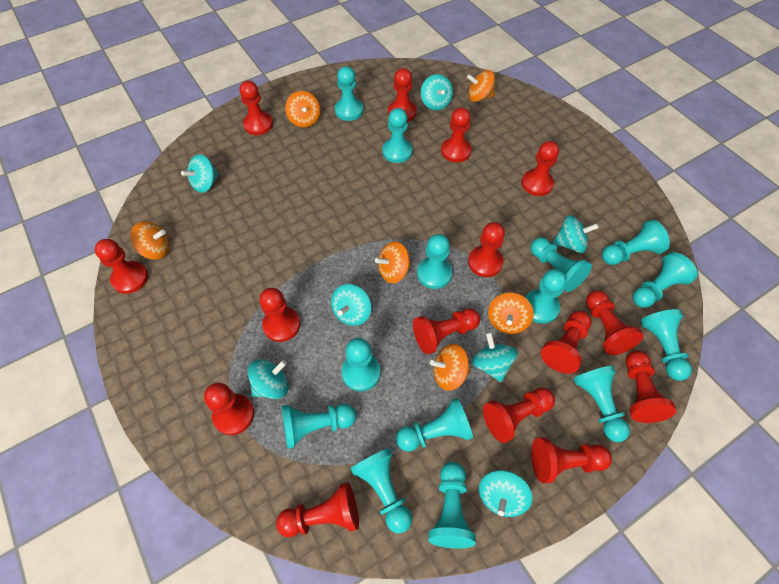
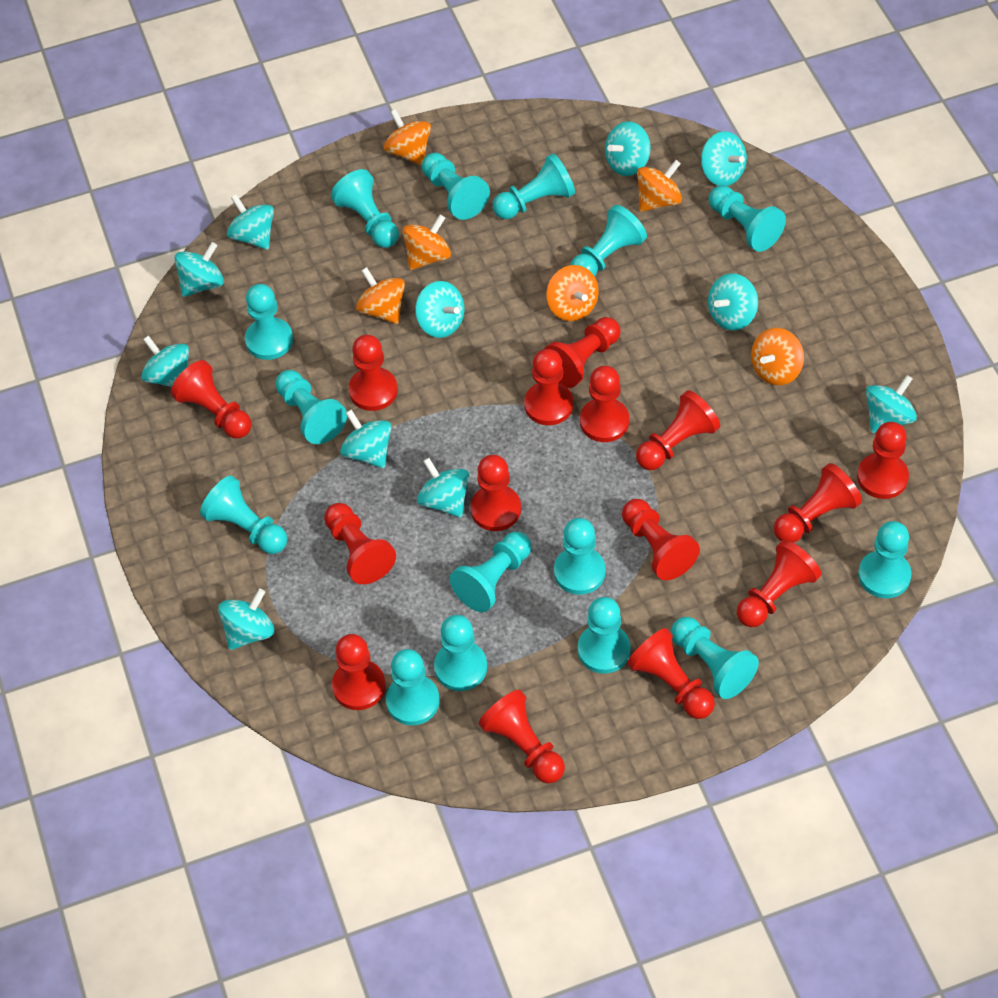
turquoise pawn: [282,404,356,449] [335,66,363,121] [342,338,381,391] [350,448,412,533] [382,108,413,163] [396,398,473,452] [417,234,452,289] [428,462,476,549] [525,269,567,324] [530,237,592,292] [573,366,630,442] [602,220,670,265] [633,252,698,308] [641,309,692,381] = 14 -> [200,476,287,554] [245,284,293,360] [275,370,347,444] [331,169,399,248] [386,649,440,725] [422,153,490,220] [434,615,487,691] [450,532,531,612] [493,153,575,219] [554,518,605,595] [570,205,647,276] [578,597,630,674] [671,617,759,699] [708,185,786,252] [858,521,912,598] = 15
turquoise spinning top: [181,154,219,193] [248,359,289,399] [331,284,371,326] [421,74,453,110] [472,332,518,382] [479,470,532,517] [553,215,599,253] = 7 -> [141,335,189,387] [174,242,224,297] [218,589,274,650] [227,194,274,250] [340,410,391,468] [415,281,465,338] [417,458,469,517] [605,121,651,176] [701,131,747,186] [708,273,758,330] [866,375,917,433] = 11

